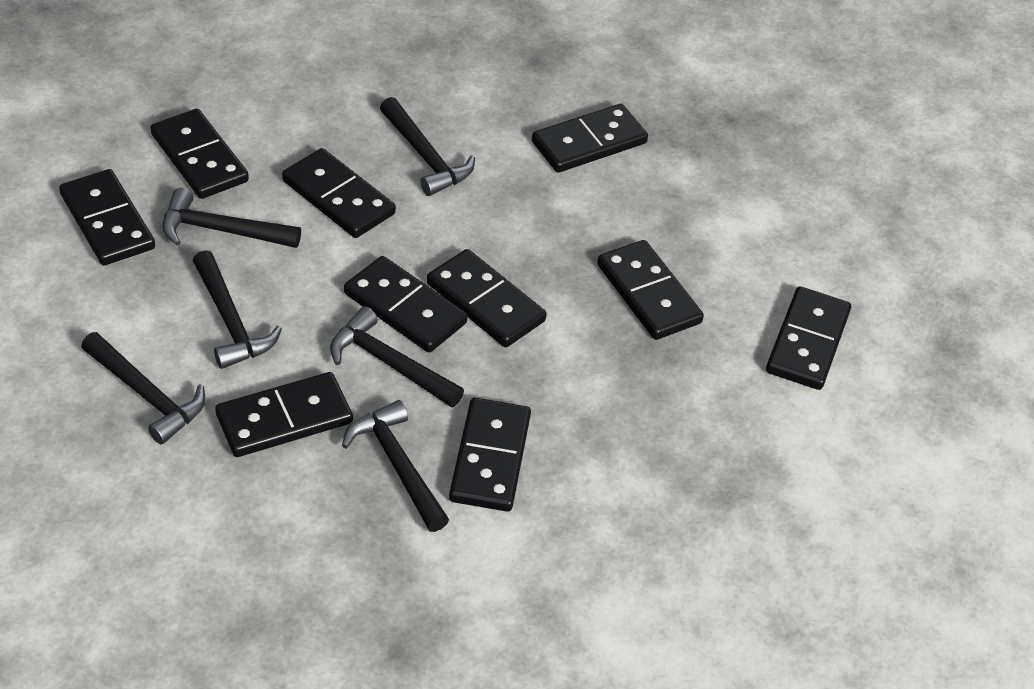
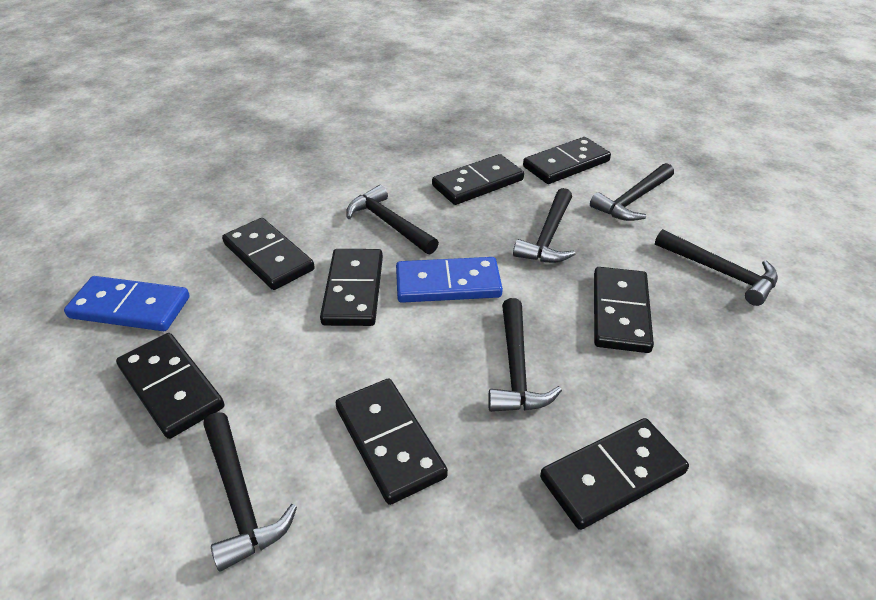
black domino: [59,169,155,266] [150,109,249,199] [215,372,353,457] [282,148,396,238] [344,256,468,352] [427,249,547,347] [449,398,531,512] [532,104,648,173] [597,240,704,340] [766,286,851,390] = 10 -> [116,333,224,439] [222,218,315,290] [320,249,383,326] [336,378,448,505] [432,154,524,205] [523,137,611,184] [540,418,689,530] [594,267,654,353] = 8
blue domino: none = 0 -> [64,276,190,331] [396,257,503,303] = 2

